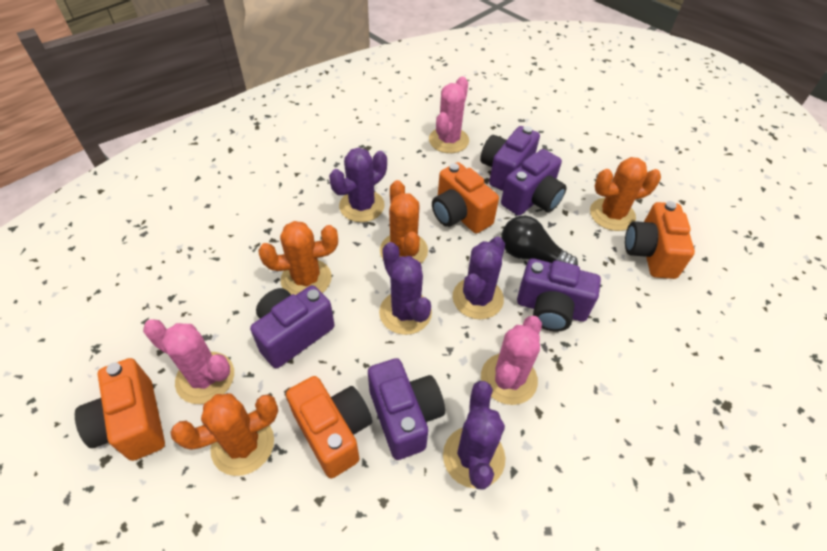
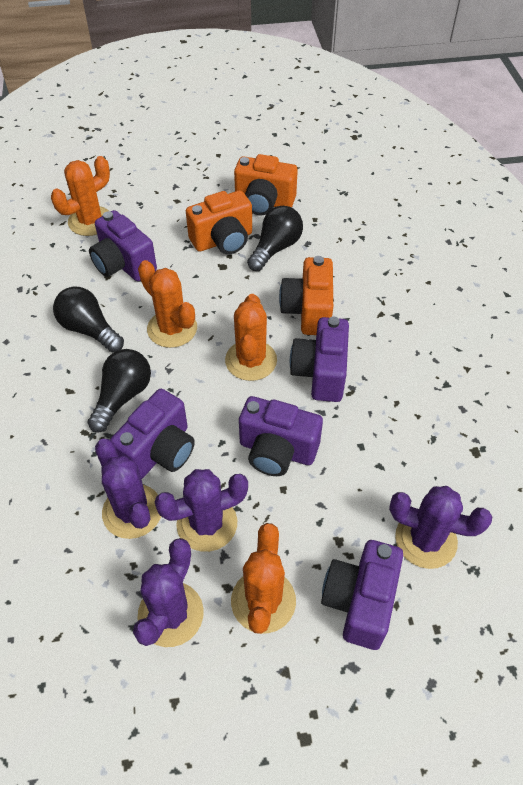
black light bulb: [501,216,578,266] = 1 -> [53,287,124,352] [87,349,151,433] [247,206,303,271] = 3
orange camera: [75,358,165,461] [286,376,372,478] [432,162,499,234] [625,201,695,279] = 4 -> [186,190,252,254] [234,154,298,215] [279,256,333,335] = 3
pink cactus: [143,319,234,404] [429,77,469,153] [481,316,542,405] = 3 -> none = 0

